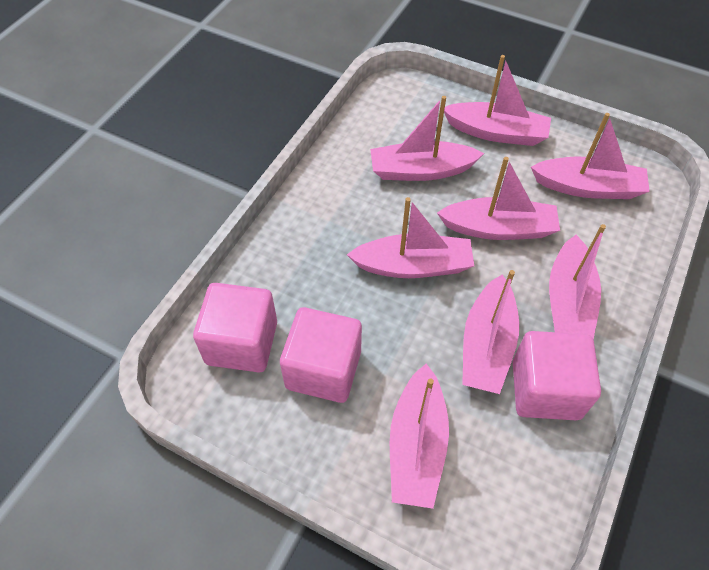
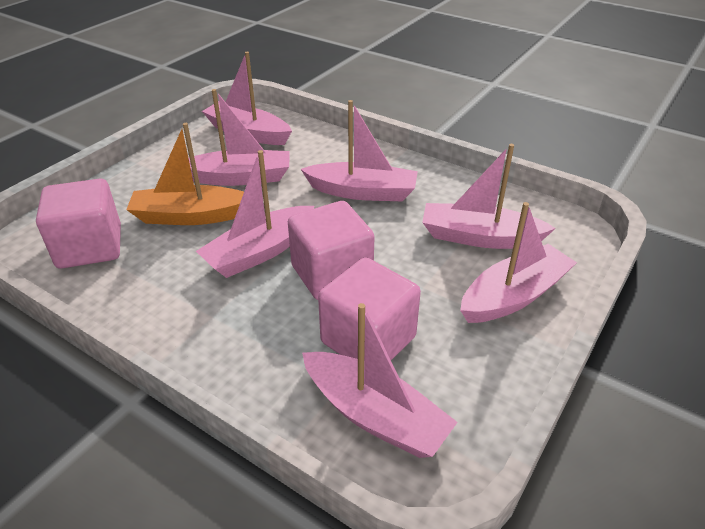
orange boat: none = 0 -> [126,123,244,225] = 1
pink boat: [347,197,474,278] [370,96,484,181] [390,364,449,509] [437,157,560,240] [444,55,551,146] [462,270,519,394] [531,113,650,199] [549,224,606,340] = 8 -> [189,89,289,186] [196,150,314,278] [202,52,292,145] [301,100,418,201] [302,303,458,458] [422,144,556,249] [460,202,577,323] = 7

